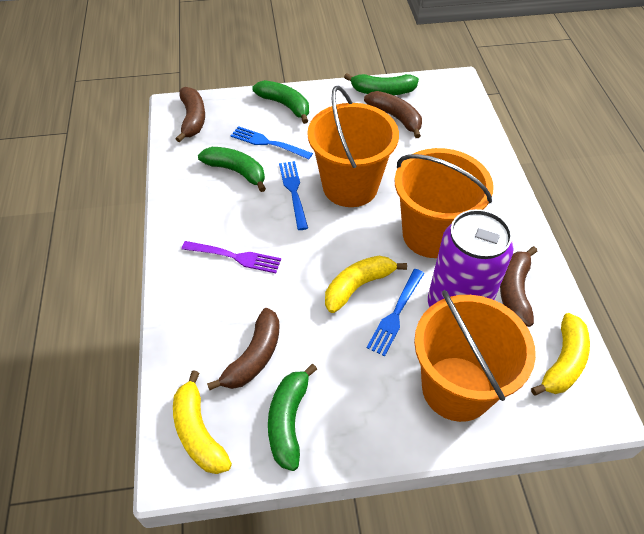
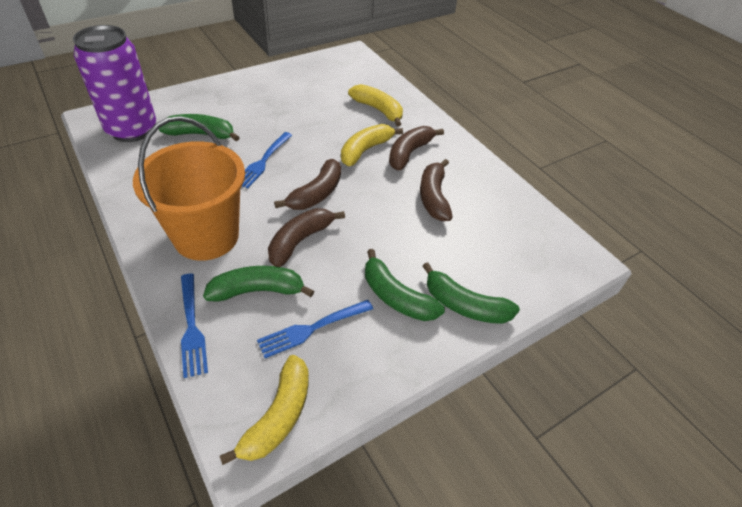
orange bucket: [307,86,399,207] [394,148,494,258] [414,290,536,422] = 3 -> [133,116,245,261] = 1
purple fork: [182,241,281,273] = 1 -> none = 0

